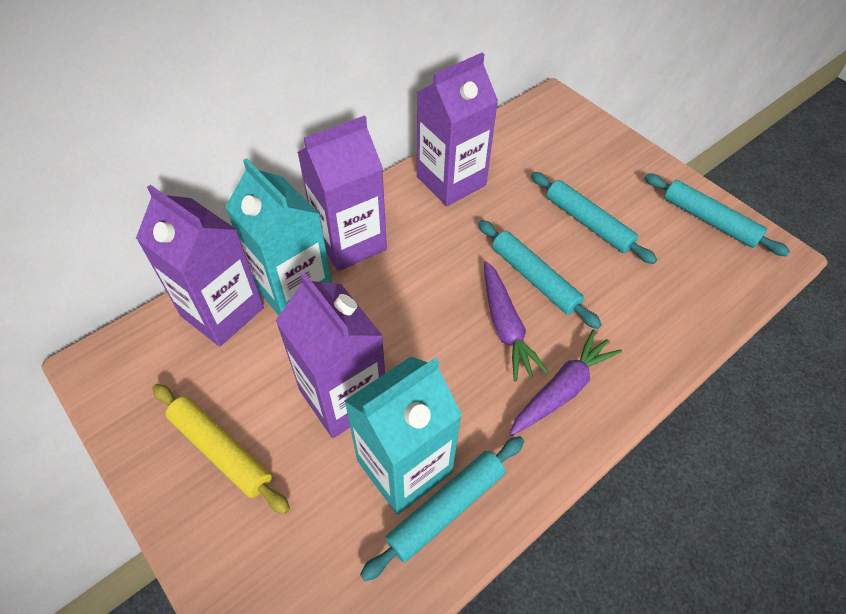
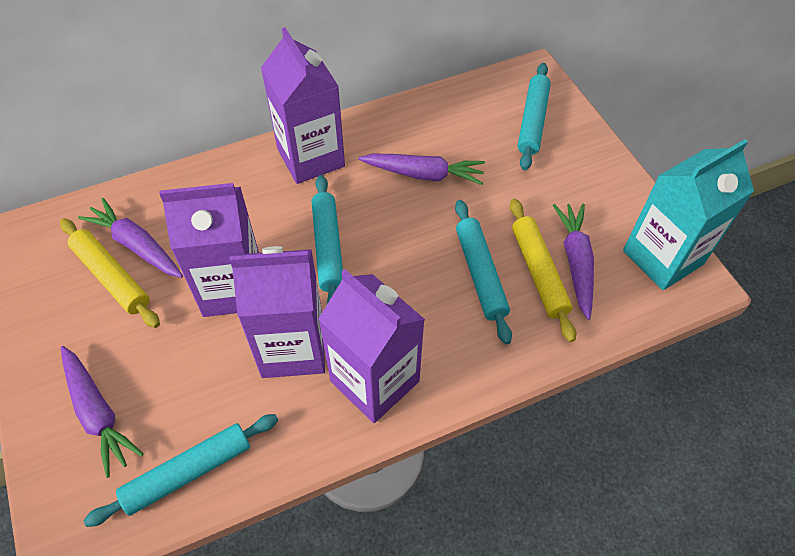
purple carrot: [484,261,549,382] [509,329,622,436] = 2 -> [61,346,144,478] [78,198,183,278] [358,154,485,185] [553,204,594,320] = 4
turquoise carton: [225,158,332,315] [344,357,462,515] = 2 -> [623,139,754,290] = 1
yellow rolling pin: [152,384,290,514] = 1 -> [60,218,160,328] [510,199,576,342] = 2

